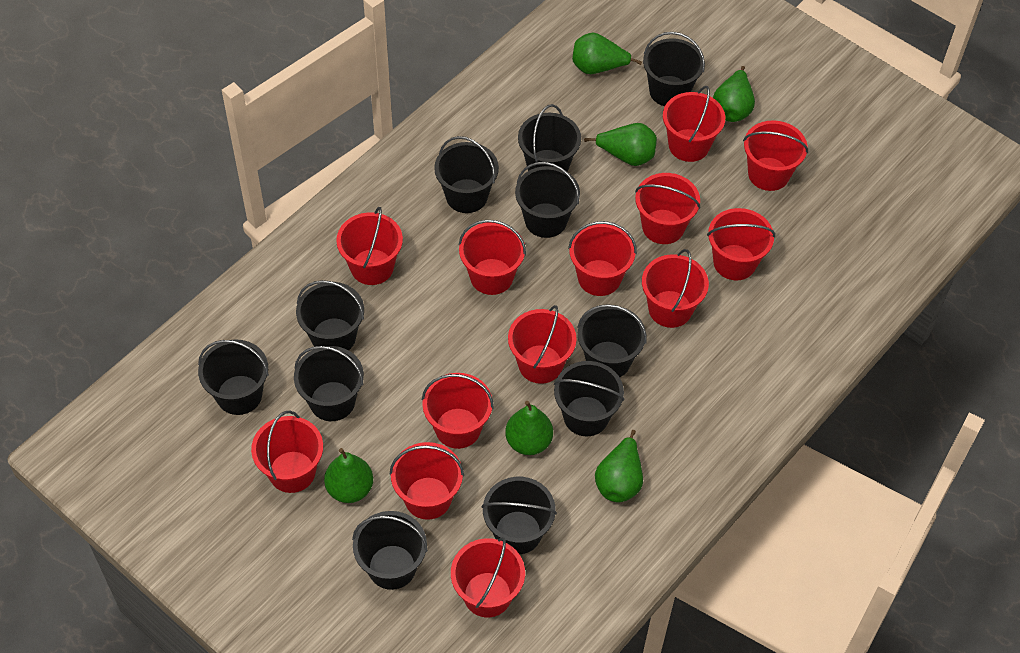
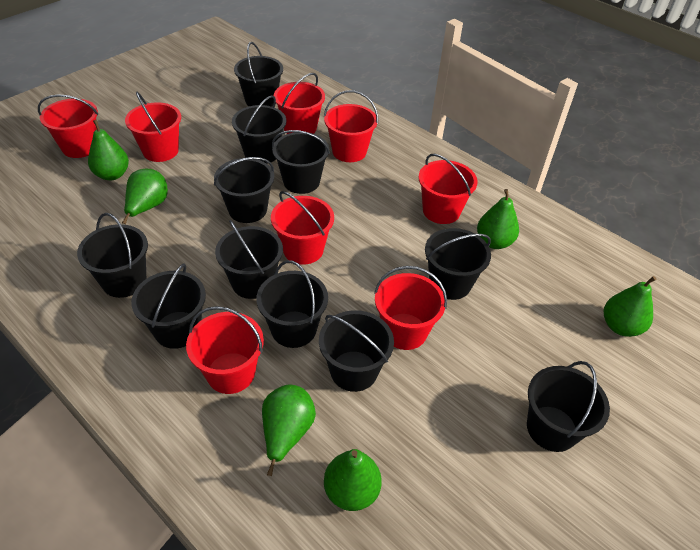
red bucket: [251,411,323,493] [336,207,403,285] [389,442,464,520] [422,373,494,449] [451,537,525,617] [459,220,526,295] [508,305,577,384] [568,221,637,296] [635,173,700,244] [642,249,709,328] [663,86,725,162] [707,208,775,280] [743,120,808,191] = 13 -> [38,94,98,158] [125,92,181,162] [186,306,264,394] [271,191,334,265] [274,73,325,134] [324,90,378,162] [374,266,447,350] [418,154,478,224] = 8

